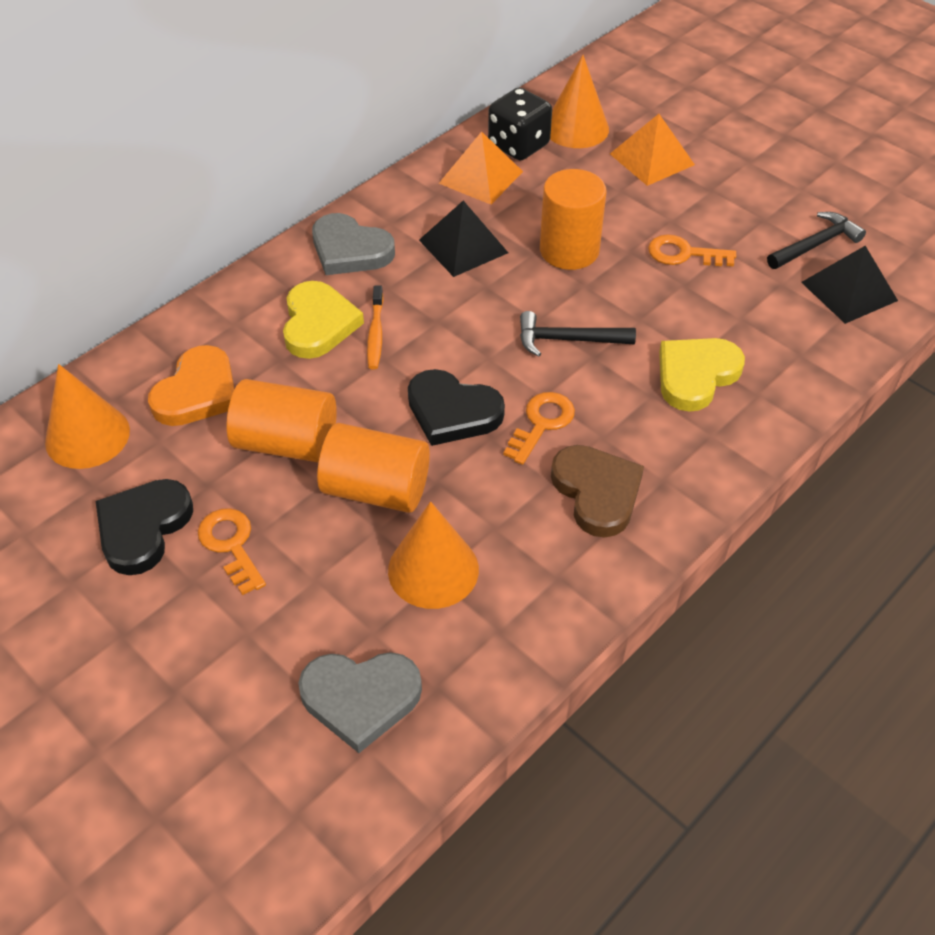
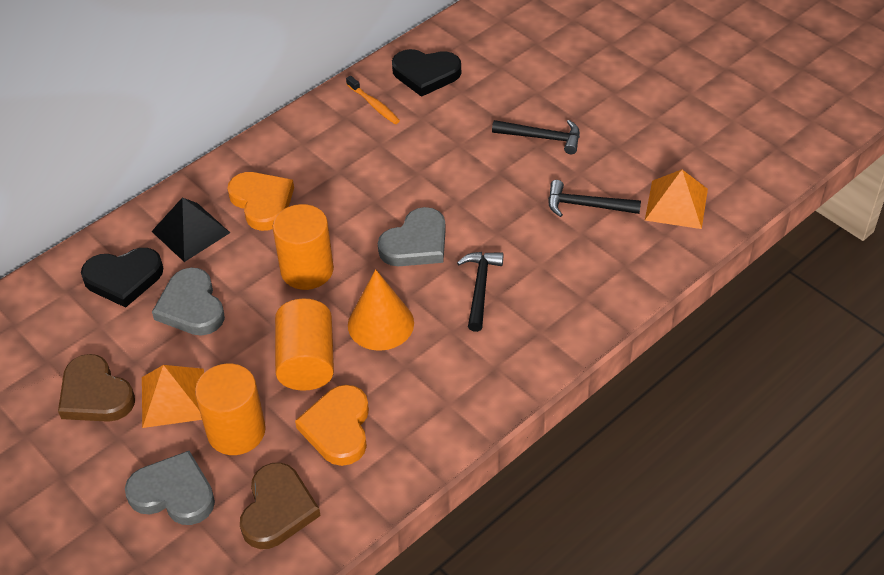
black dice: [488,88,552,160] = 1 -> none = 0
black hammer: [520,311,636,357] [767,212,866,269] = 2 -> [457,252,503,332] [492,120,580,154] [548,180,641,217] = 3
black pyramid: [419,200,508,277] [801,246,898,324] = 2 -> [151,197,230,262] = 1
brown heart: [551,445,644,537] = 1 -> [58,354,135,422] [240,463,321,549] = 2
grey heart: [298,652,422,753] [312,213,395,275] = 2 -> [125,451,215,525] [152,267,225,336] [378,207,446,266] = 3
orange cone: [45,364,130,469] [388,501,479,609] [550,55,609,148] = 3 -> [348,269,414,351] = 1
orange heart: [148,345,235,426] = 1 -> [227,172,294,231] [295,385,369,466] = 2
orange key: [198,508,266,595] [503,392,575,465] [648,234,736,266] = 3 -> none = 0
yellow heart: [283,281,364,359] [659,338,745,412] = 2 -> none = 0

